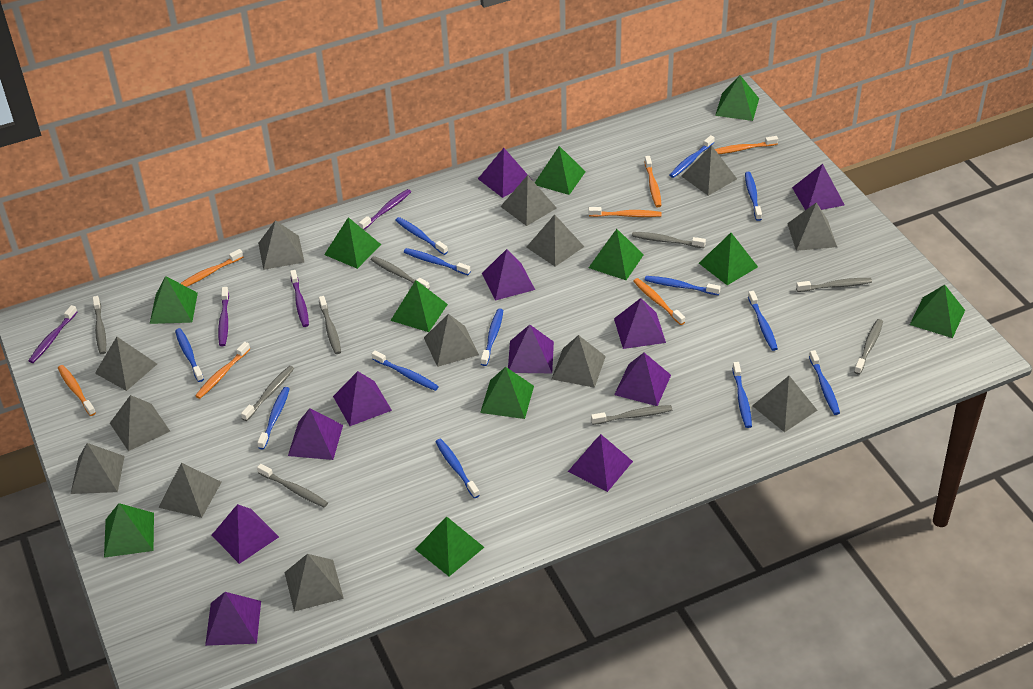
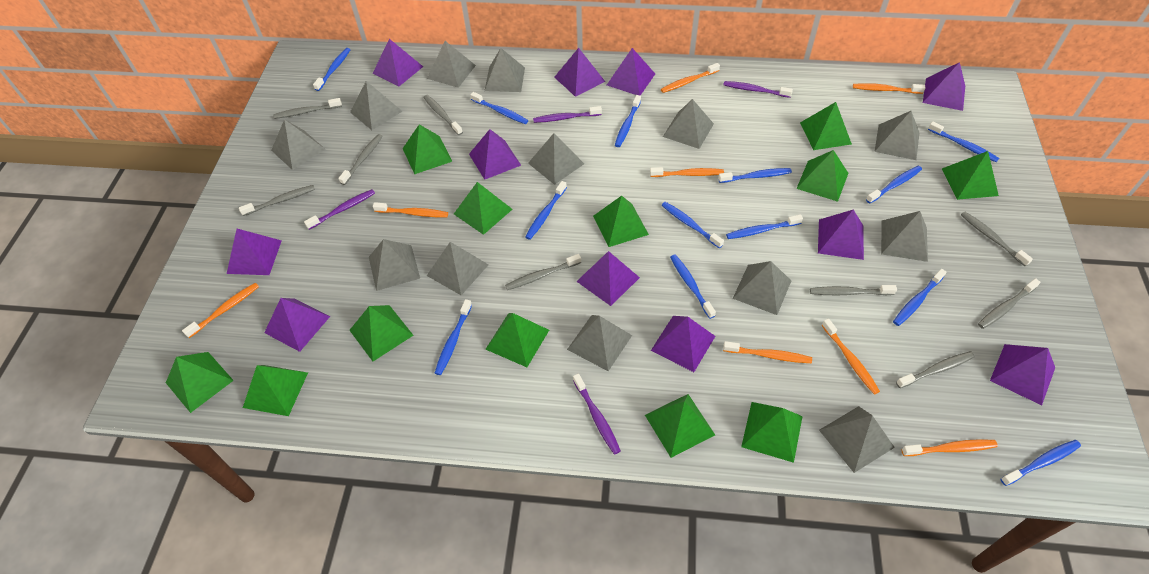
green pyramid: [104,503,154,558] [150,276,198,324] [324,217,381,269] [390,280,448,332] [415,516,484,576] [480,367,534,419] [535,146,586,195] [589,229,644,280] [699,233,758,285] [715,75,759,121] [910,285,965,338] = 11 -> [166,352,234,413] [243,365,308,416] [349,305,413,361] [403,124,452,174] [454,182,513,235] [485,313,549,367] [593,196,649,247] [645,394,715,458] [741,402,803,463] [796,150,848,202] [800,102,852,150] [942,151,999,200] = 12
orange toothbrush: [58,365,96,416] [180,249,243,287] [195,342,250,399] [589,207,662,217] [633,278,685,325] [644,156,662,207] [715,136,778,154] = 7 -> [182,283,259,338] [373,202,448,217] [650,167,724,177] [661,63,720,93] [723,341,812,363] [822,319,880,395] [853,83,925,94] [902,439,998,456] = 8

